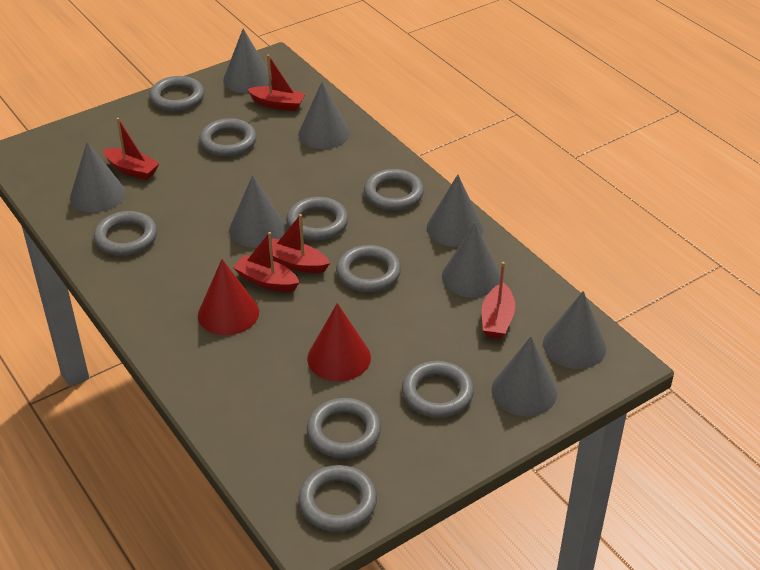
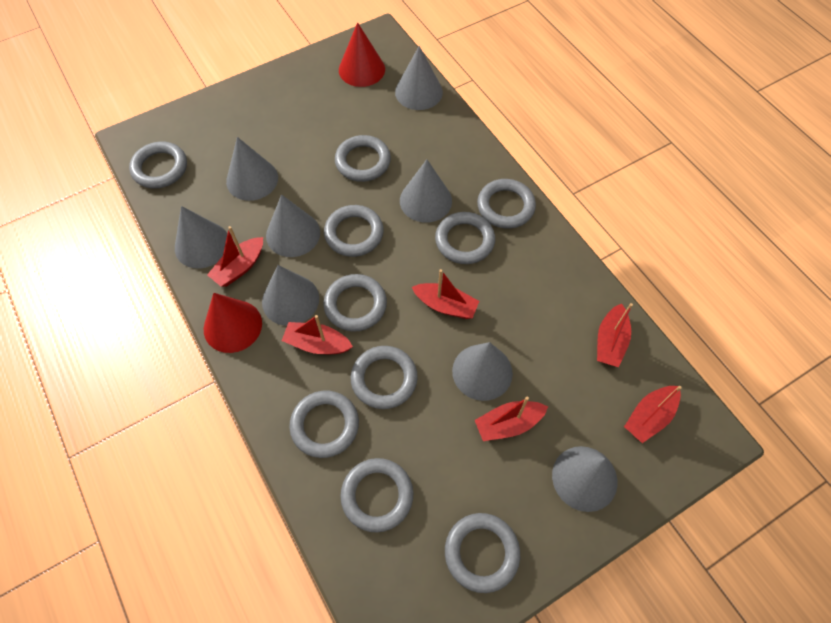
grey ring: [94,211,157,256] [149,76,204,111] [199,118,257,157] [286,197,348,241] [298,465,377,532] [307,398,381,458] [336,245,401,292] [364,169,424,211] [402,361,474,418] = 9 -> [129,141,187,189] [289,391,359,458] [324,205,384,257] [324,274,387,332] [335,135,391,182] [340,458,413,532] [351,346,418,409] [435,212,495,264] [445,513,520,593] [477,179,536,229] = 10
red boat: [103,118,160,180] [233,232,299,292] [247,54,305,111] [269,214,330,273] [482,262,515,339] = 5 -> [207,226,263,287] [282,315,353,354] [412,269,479,319] [475,397,548,441] [597,303,633,367] [624,386,682,443] = 6

